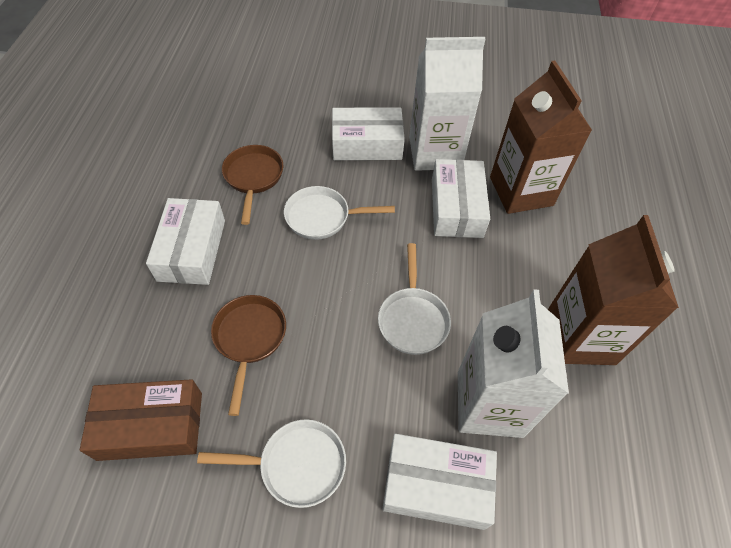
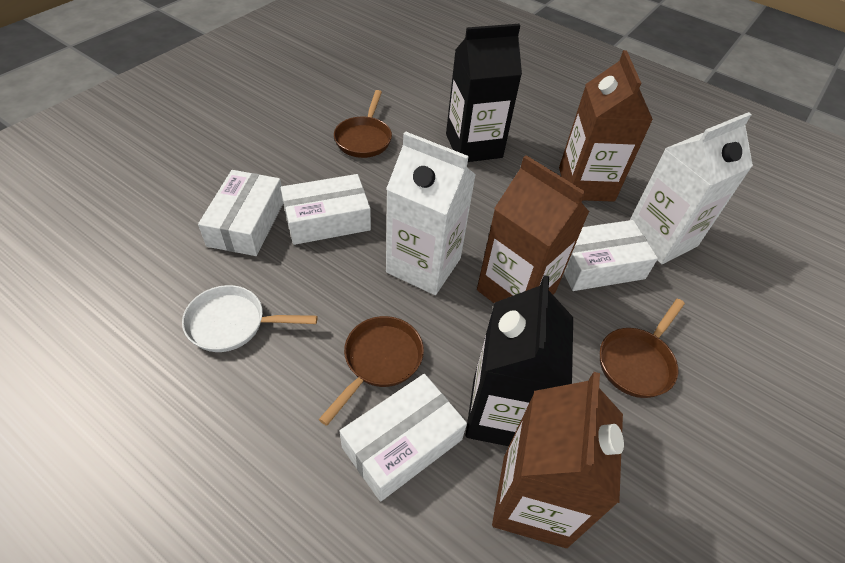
black carton: none = 0 -> [446,24,522,162] [466,275,573,446] = 2
brown box: [80,379,202,461] = 1 -> none = 0
brown carton: [490,60,592,214] [548,215,679,365] = 2 -> [477,155,589,303] [492,372,624,548] [559,50,653,202] = 3
brown pan: [211,295,286,416] [222,145,283,225] = 2 -> [318,316,424,426] [334,90,392,158] [600,299,685,398] = 3
white pan: [197,419,346,508] [284,186,395,240] [378,243,451,355] = 3 -> [182,285,318,352] = 1

